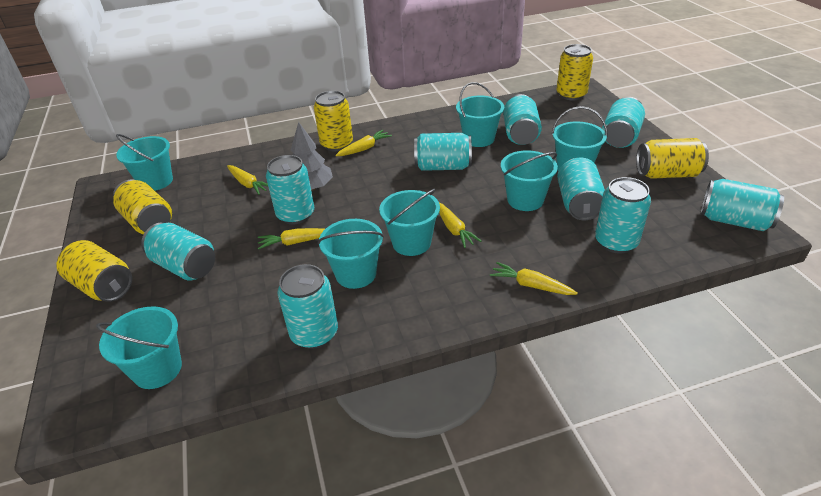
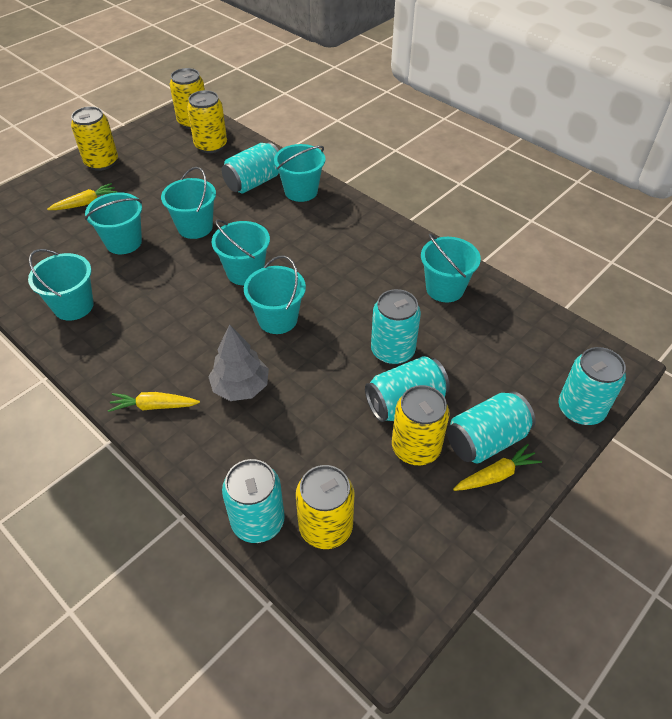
turquoise can: [141,223,215,280] [266,155,314,225] [277,264,338,349] [414,133,472,171] [503,94,542,145] [557,158,605,220] [595,177,651,253] [602,97,645,148] [701,179,784,231] = 9 -> [222,142,279,193] [222,459,285,543] [365,356,450,422] [371,289,421,365] [447,391,536,464] [559,347,626,425] = 6
yellow carrot: [227,165,268,195] [258,228,325,250] [335,130,392,156] [439,203,482,248] [490,262,578,295] = 5 -> [47,183,117,210] [108,392,200,412] [453,444,542,491] = 3

